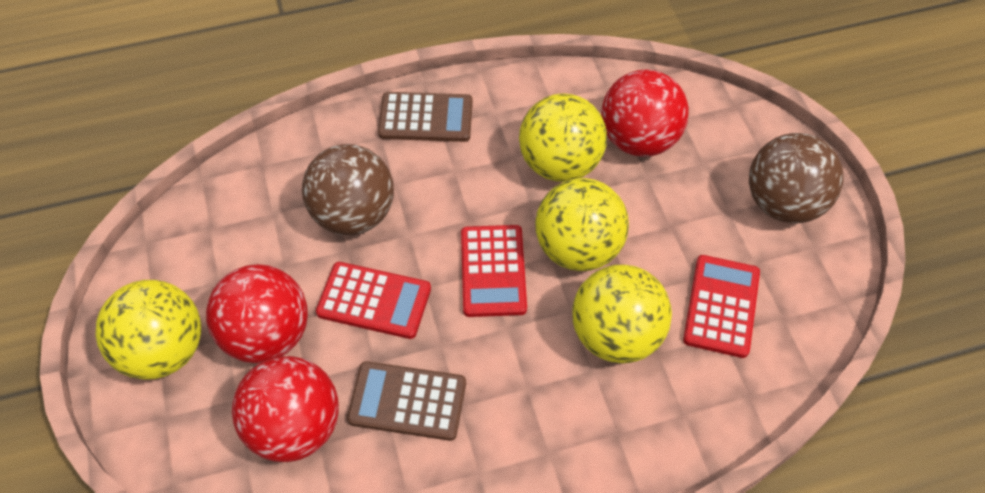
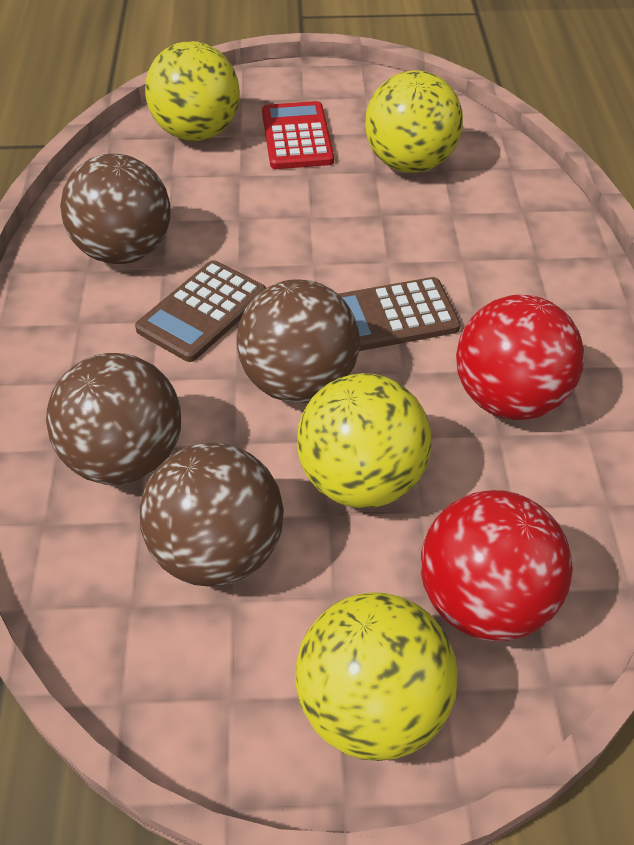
brown ball: [302,144,394,235] [749,133,843,223] = 2 -> [46,353,181,485] [60,154,170,264] [139,443,284,587] [237,279,360,403] = 4
red ball: [206,264,308,364] [232,356,339,462] [601,69,689,157] = 3 -> [421,490,573,641] [456,295,584,420] = 2
red calculator: [316,262,431,339] [461,225,527,317] [683,255,760,358] = 3 -> [262,101,334,169] = 1

